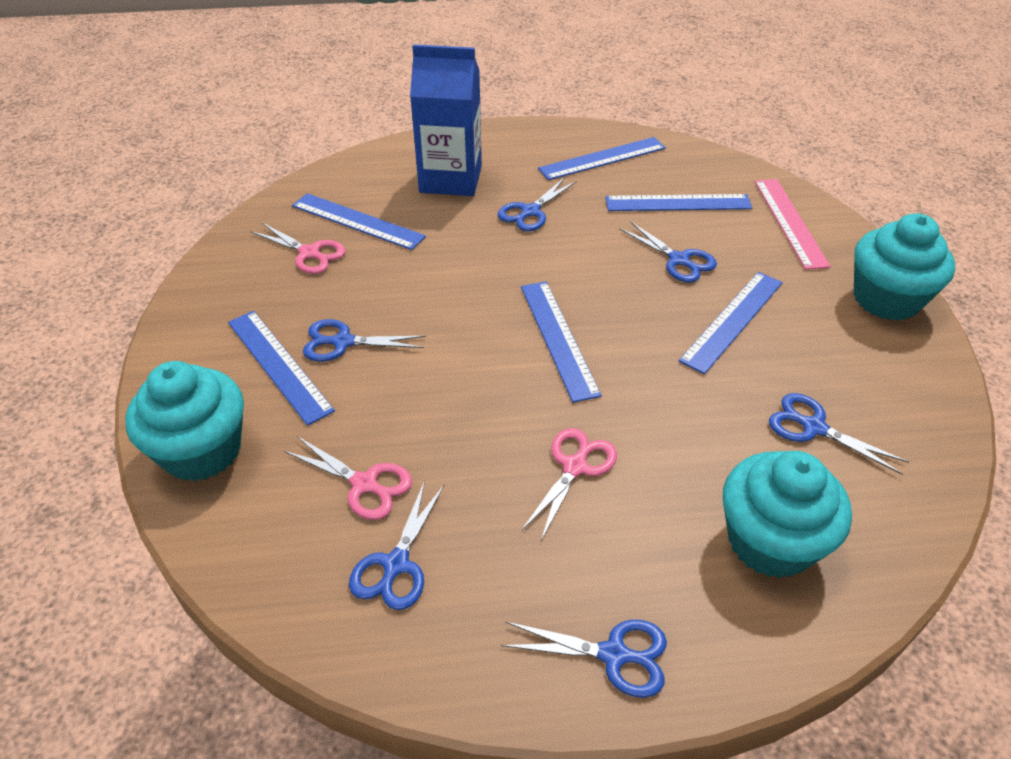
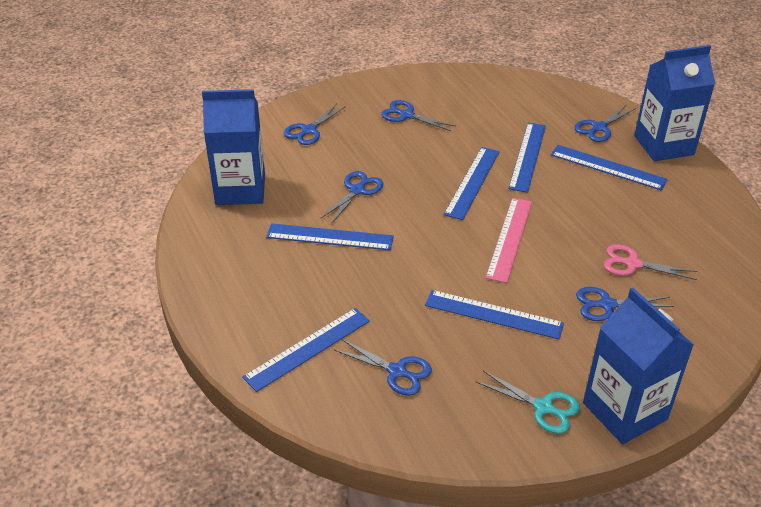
blue carton: [410,44,482,196] = 1 -> [202,89,265,205] [583,288,694,444] [634,45,715,161] = 3
pink scissors: [250,222,346,274] [284,436,412,520] [521,428,617,541] = 3 -> [604,244,697,280] = 1
turquoise cupcake: [125,361,244,482] [723,451,852,578] [854,213,956,321] = 3 -> none = 0
turquoise scissors: none = 0 -> [476,371,580,434] = 1

